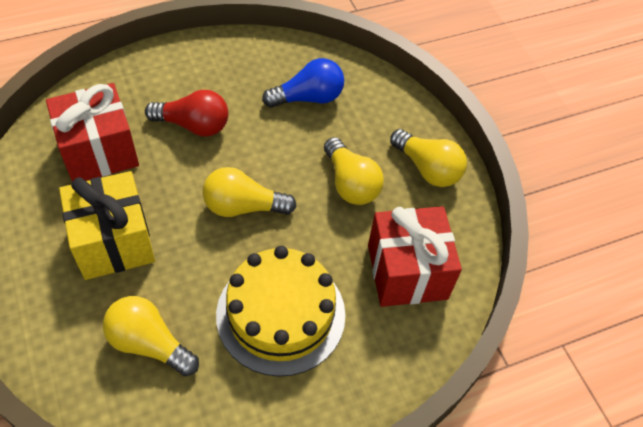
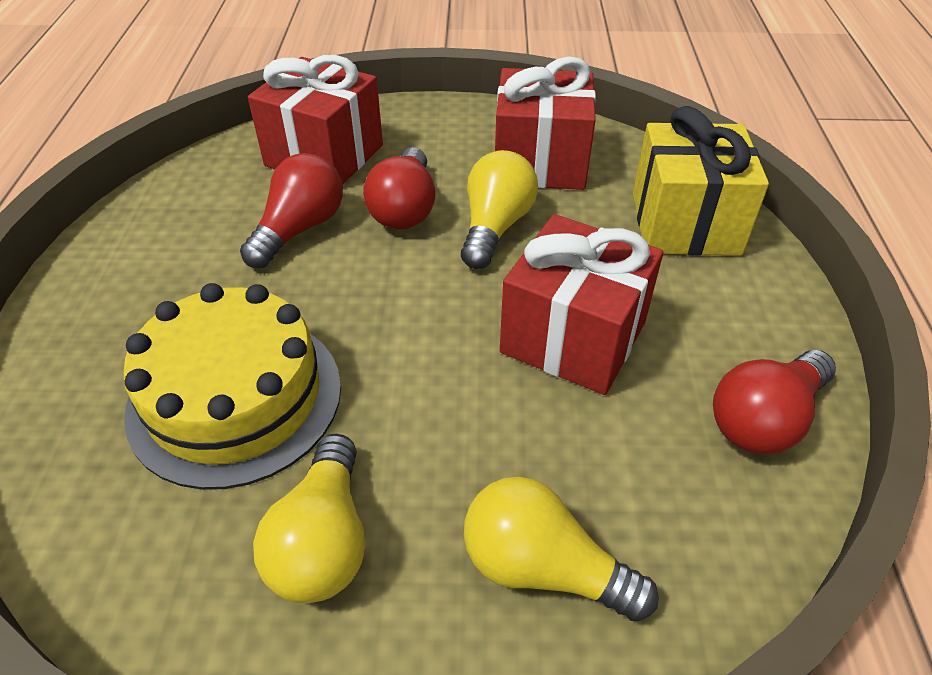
blue light bulb: [262,58,344,108] = 1 -> none = 0
red gift: [46,83,139,182] [368,206,462,307] = 2 -> [248,55,383,185] [495,57,596,190] [500,214,663,395] = 3
red light bulb: [145,90,228,137] = 1 -> [240,153,343,268] [363,147,436,229] [713,350,836,455] = 3
yellow light bulb: [103,296,199,376] [203,167,297,217] [324,137,384,205] [390,129,467,187] = 4 -> [253,434,365,603] [461,150,538,269] [464,476,659,622] = 3

